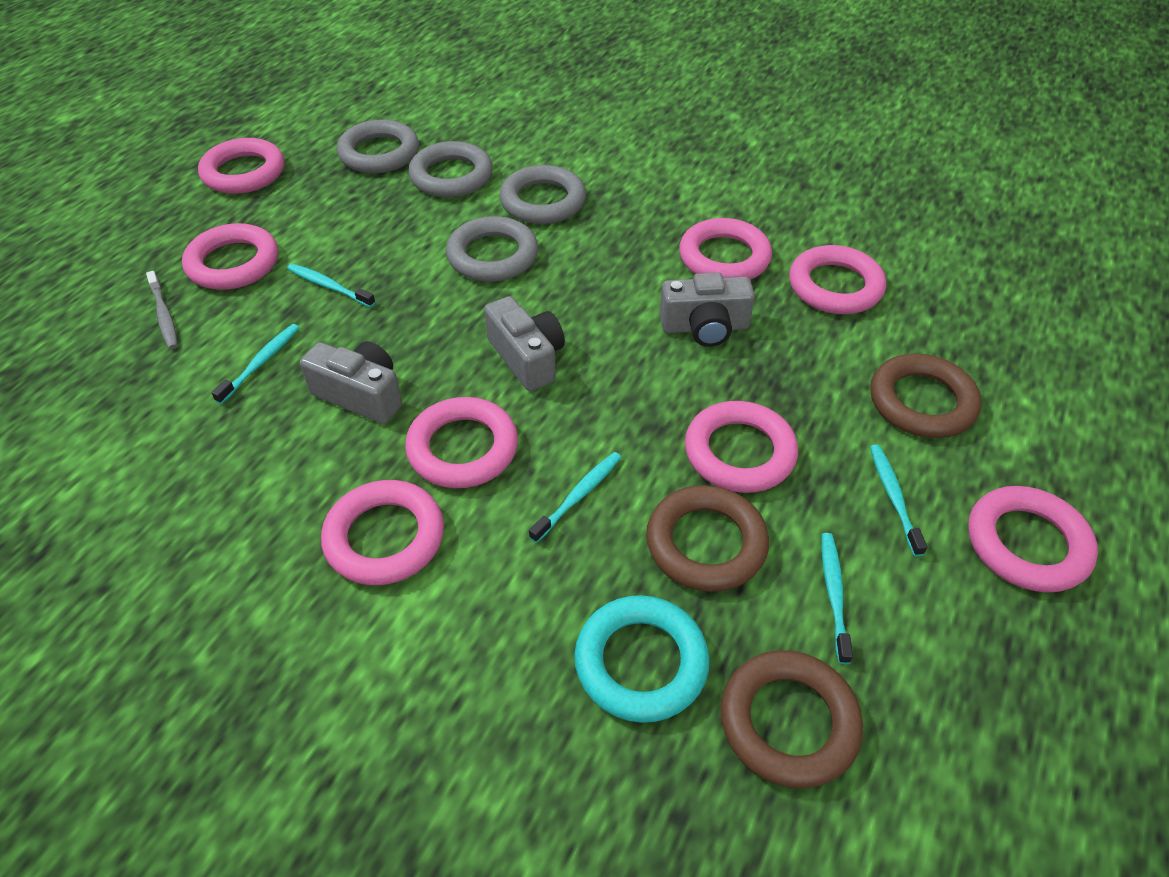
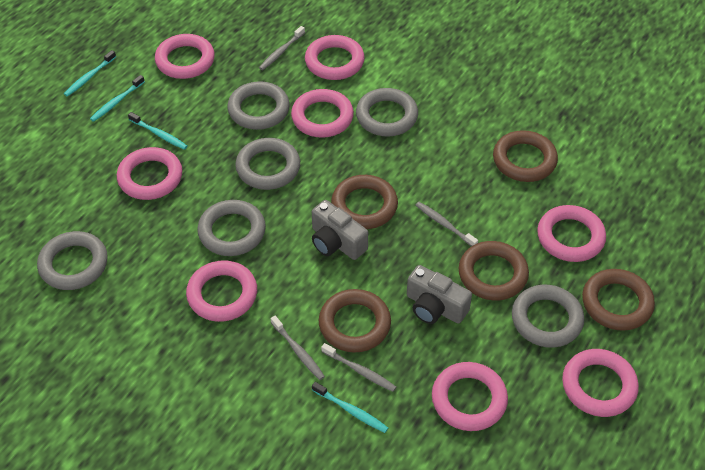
brown ring: [646,485,769,592] [720,650,863,788] [870,354,981,438] = 3 -> [319,289,391,353] [331,175,398,229] [459,241,529,301] [493,130,558,182] [582,269,655,331] = 5
grey camera: [300,341,402,424] [484,296,565,391] [660,273,755,347] = 3 -> [312,200,368,260] [407,265,472,324] = 2
grey ring: [337,119,419,173] [409,141,493,198] [446,216,538,282] [499,165,586,224] = 4 -> [37,231,108,290] [197,200,266,256] [227,81,290,130] [235,138,300,190] [356,88,418,137] [512,285,584,348] = 6
grey toothbrush: [146,271,178,349] = 1 -> [259,26,305,70] [271,316,325,380] [321,343,396,392] [416,202,478,246] = 4
turquoise ring: [574,595,710,723] = 1 -> none = 0
turquoise toothbrush: [212,324,299,404] [287,264,375,307] [529,452,621,543] [821,533,853,664] [870,445,927,556] = 5 -> [64,50,116,97] [90,75,145,122] [128,112,188,150] [312,382,388,433] = 4

